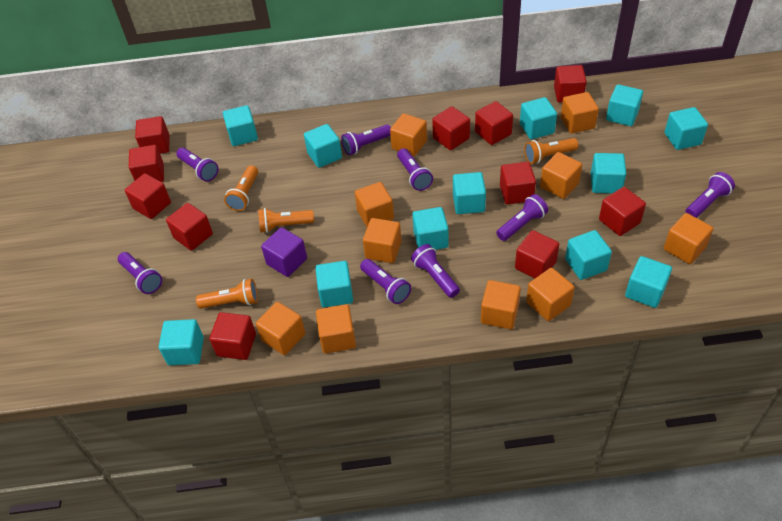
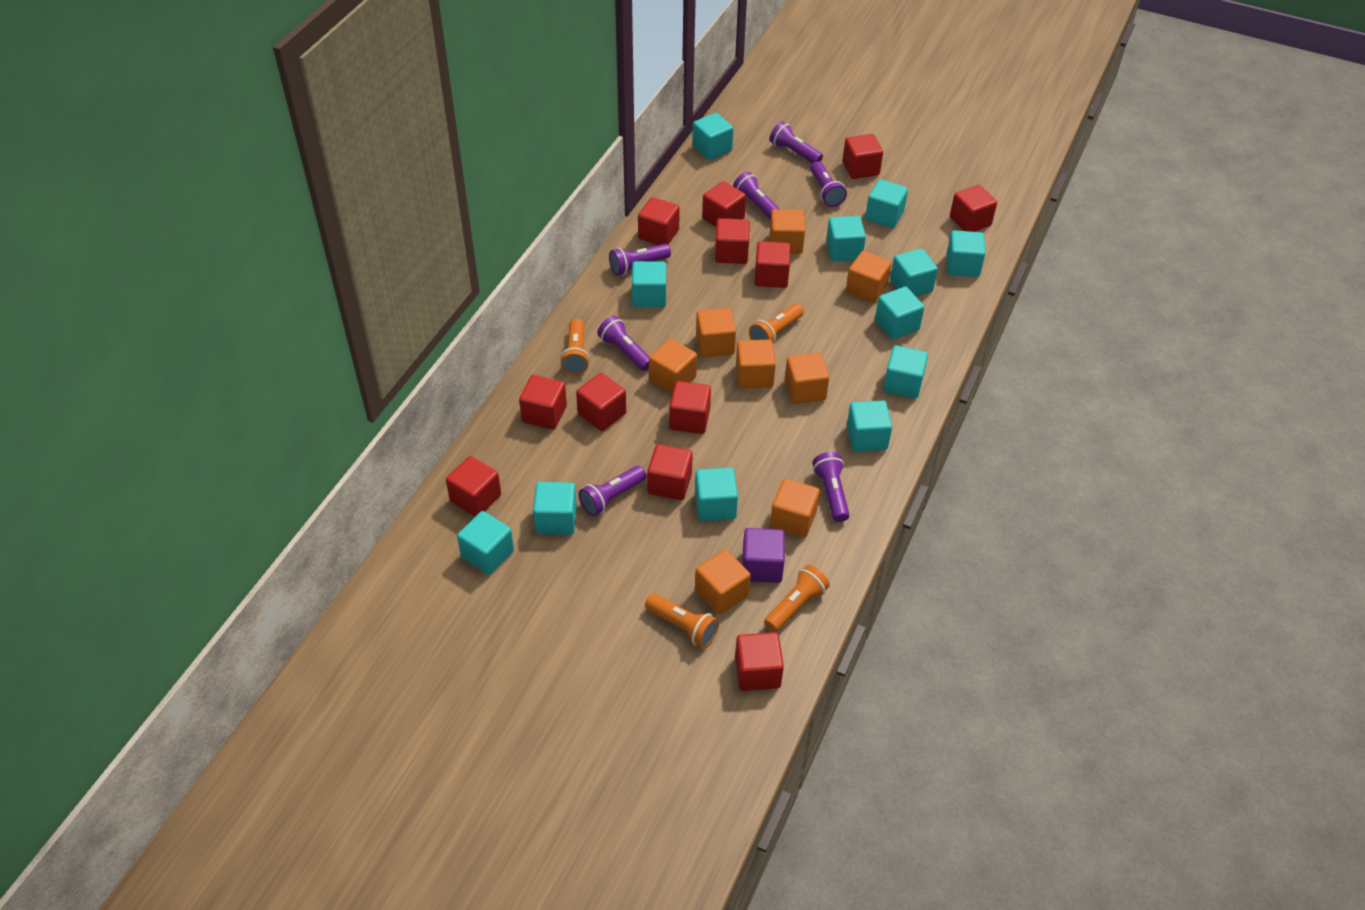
orange cube: [256,302,305,355] [316,304,356,353] [355,182,394,227] [363,218,401,263] [390,113,427,156] [481,280,521,329] [526,268,575,321] [540,152,582,199] [561,92,599,134] [664,213,713,264] = 10 -> [649,339,697,394] [695,549,751,615] [696,308,736,357] [736,339,776,388] [770,209,805,254] [770,478,820,538] [785,353,829,404] [846,251,892,303] = 8
purple flashlight: [118,252,162,294] [176,147,219,182] [341,124,391,155] [360,259,411,304] [397,148,433,191] [411,244,460,298] [496,194,548,241] [686,172,735,218] = 8 -> [579,466,646,516] [597,316,650,371] [609,244,671,276] [733,172,780,220] [769,122,823,164] [810,161,847,207] [812,452,850,522] = 7
red cube: [125,173,171,219] [129,145,164,182] [135,116,170,154] [166,203,213,251] [209,312,256,360] [432,106,470,150] [475,101,513,145] [500,162,536,205] [515,230,559,278] [554,65,587,103] [599,187,646,236] = 11 -> [446,456,501,517] [519,375,567,430] [576,373,626,431] [638,197,680,245] [647,444,693,500] [669,381,711,434] [702,181,746,227] [715,218,750,264] [735,632,784,691] [755,241,791,288] [843,134,883,179] [950,185,997,232] = 12

